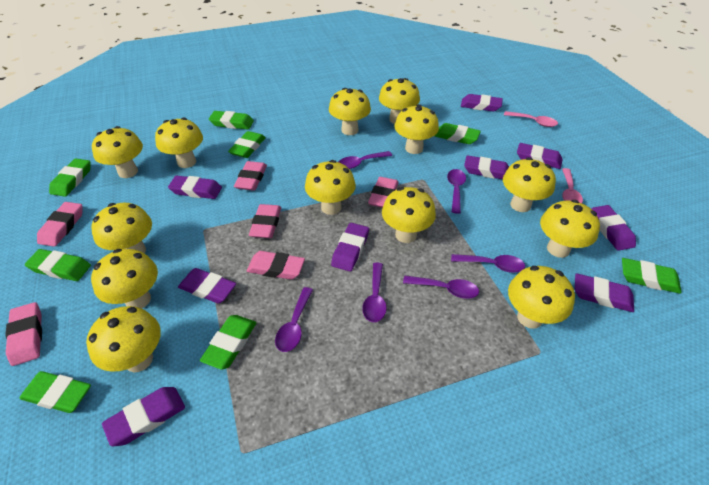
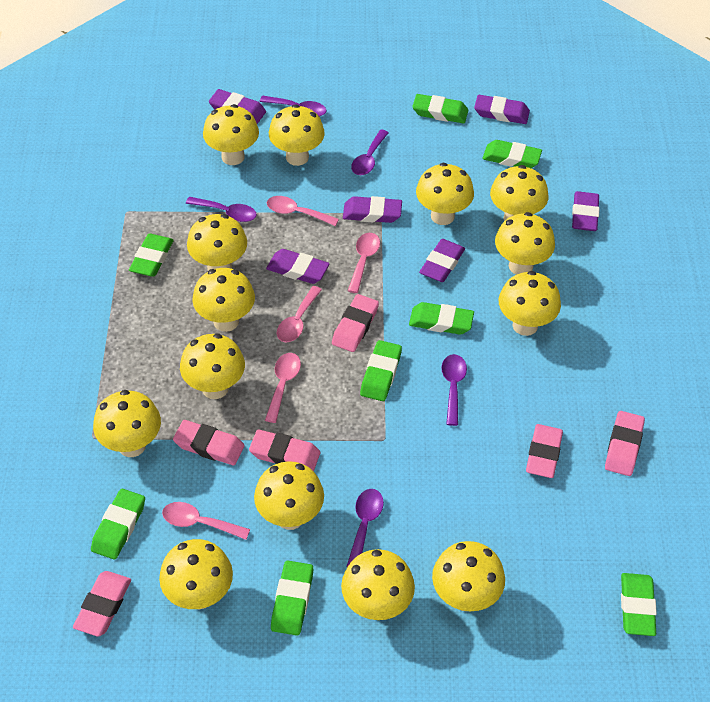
pink spoon: [504,111,558,127] [562,168,583,203] = 2 -> [162,502,250,540] [265,353,301,423] [267,196,339,226] [277,286,322,342] [348,233,380,293] = 5
purple eraser: [102,387,185,446] [168,176,222,199] [178,268,236,304] [331,223,369,271] [461,94,503,112] [464,155,509,179] [517,143,563,169] [575,273,634,312] [591,205,636,251] = 9 -> [209,89,266,124] [266,249,330,284] [343,196,402,223] [419,239,465,282] [474,95,530,124] [572,191,600,231] = 6
purple spoon: [275,287,313,352] [339,151,392,169] [362,262,387,322] [403,276,479,299] [447,169,466,214] [451,254,525,273] = 6 -> [186,197,257,222] [259,96,327,117] [347,489,384,567] [351,130,389,175] [441,354,467,426] = 5
yellow mushroom: [86,306,161,372] [91,203,152,253] [91,249,158,309] [92,126,143,178] [155,117,203,168] [305,160,356,215] [329,88,371,135] [379,78,420,124] [382,187,436,243] [395,104,439,154] [503,157,556,212] [508,266,575,329] [540,200,600,258] = 13 -> [93,390,161,457] [159,539,233,610] [180,334,245,399] [187,214,247,271] [192,268,255,332] [203,104,259,165] [254,461,324,530] [269,104,325,166] [341,549,415,620] [416,163,474,225] [432,541,505,611] [490,165,548,221] [495,212,555,275] [499,271,561,336] = 14

